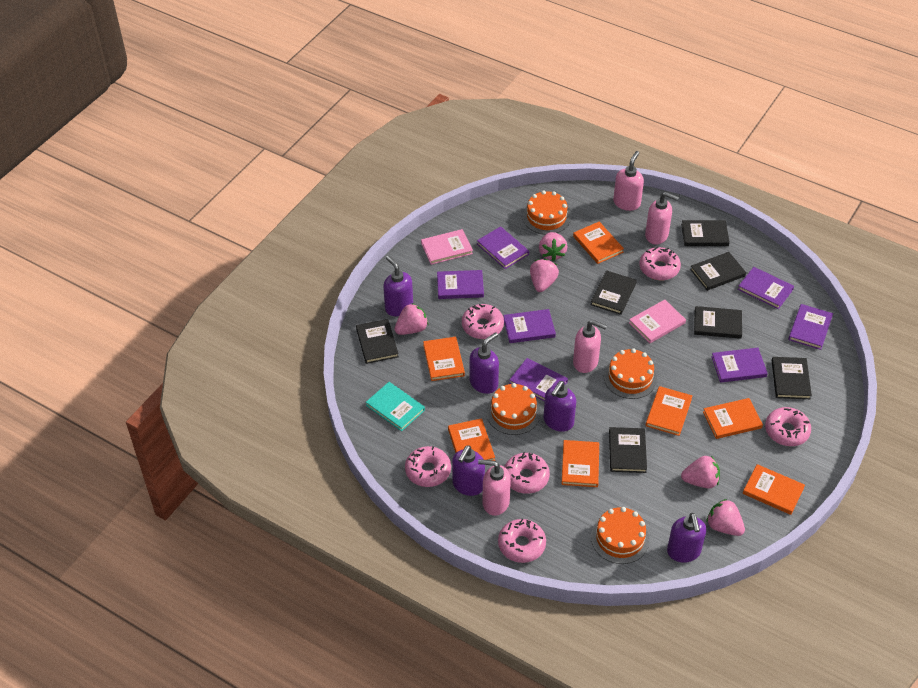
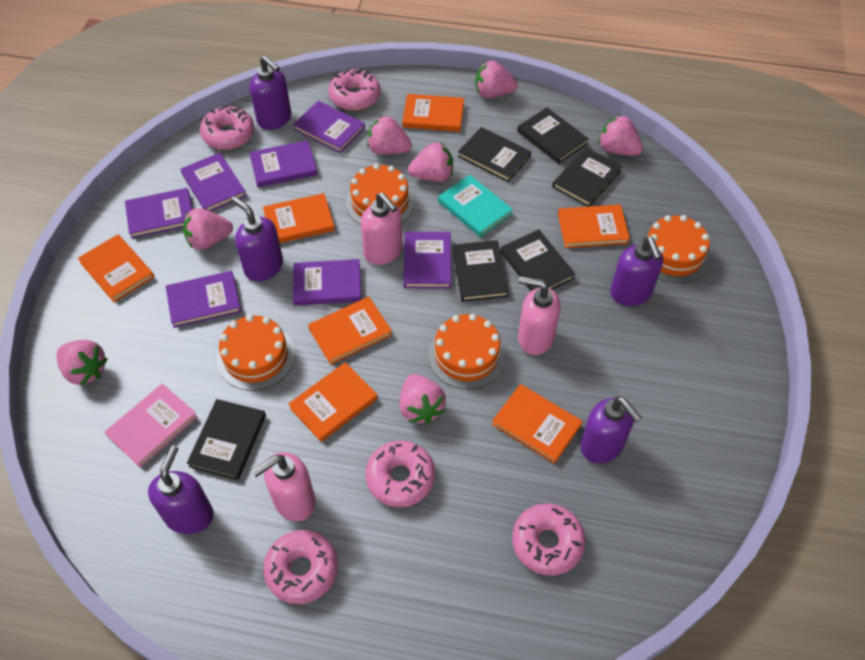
black book: [356,319,399,364] [591,270,637,315] [609,427,647,473] [681,220,730,246] [690,252,746,291] [694,306,742,339] [772,357,812,399] = 7 -> [187,399,266,480] [452,240,509,302] [458,127,531,182] [500,230,575,291] [517,108,589,164] [552,147,622,207] = 6
pink book: [421,229,473,265] [629,300,686,343] = 2 -> [104,384,198,467] = 1
pink donut: [405,446,451,487] [462,304,504,339] [498,519,546,563] [504,452,550,494] [639,247,681,280] [765,407,811,446] = 6 -> [200,106,254,150] [263,530,338,604] [328,69,381,111] [365,440,435,507] [512,504,586,576] = 5
pink soap dispenser: [478,459,511,516] [573,320,607,373] [613,151,644,211] [645,192,679,244] = 4 -> [252,452,316,521] [361,192,403,265] [518,276,561,355] = 3
pink strawberry: [395,303,428,335] [530,259,559,292] [539,232,567,262] [681,456,720,488] [707,499,745,536] = 5 -> [56,340,108,385] [183,208,233,250] [367,115,412,154] [400,374,446,424] [408,142,453,182] [475,61,518,98] [599,115,643,156] = 7

